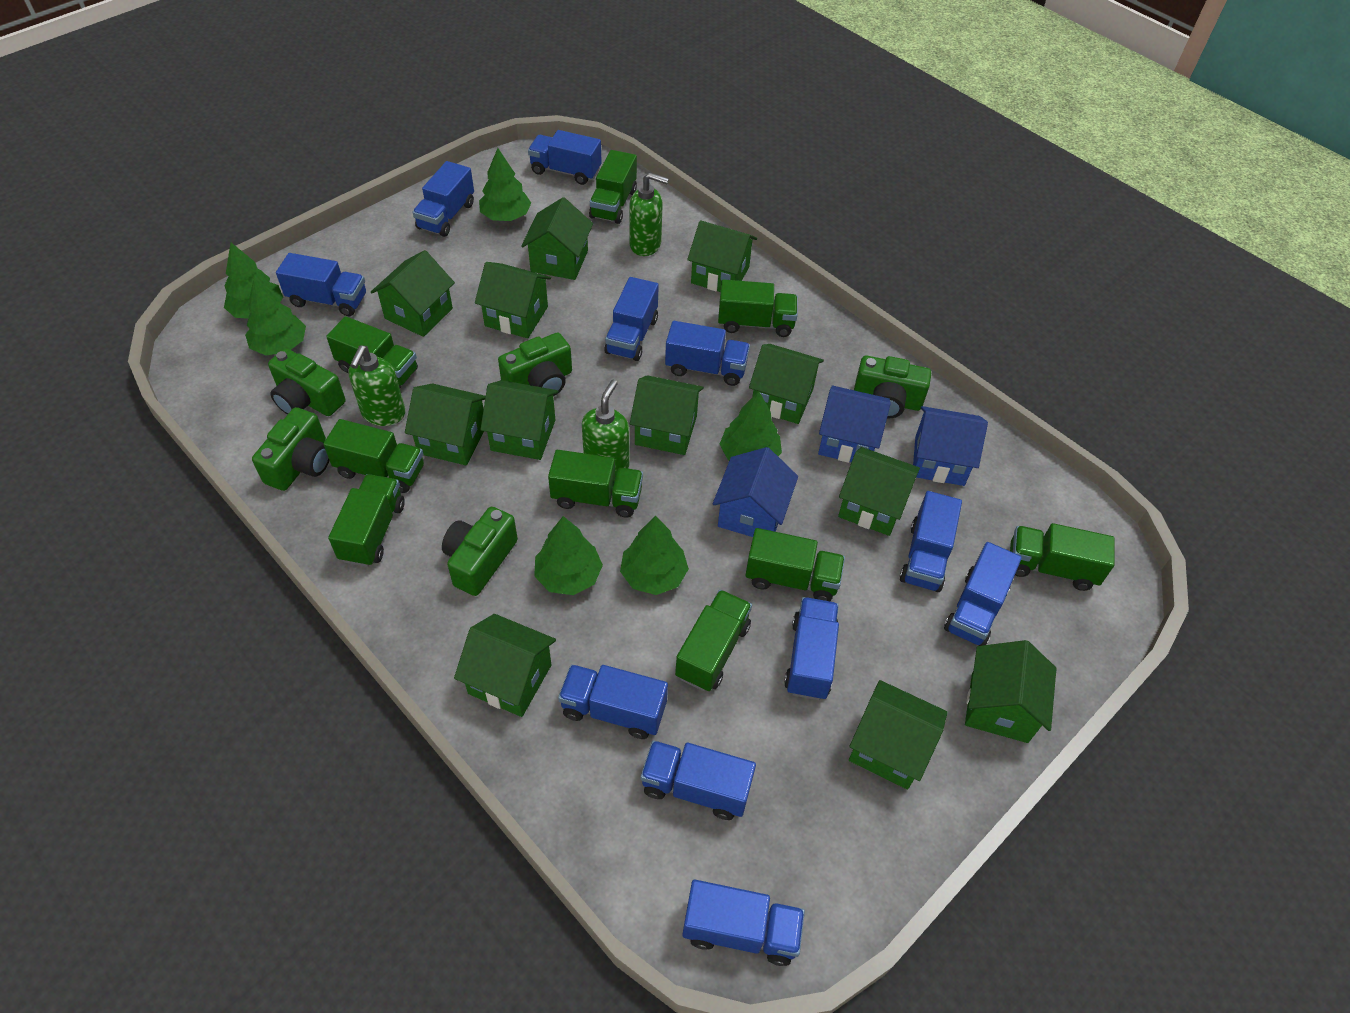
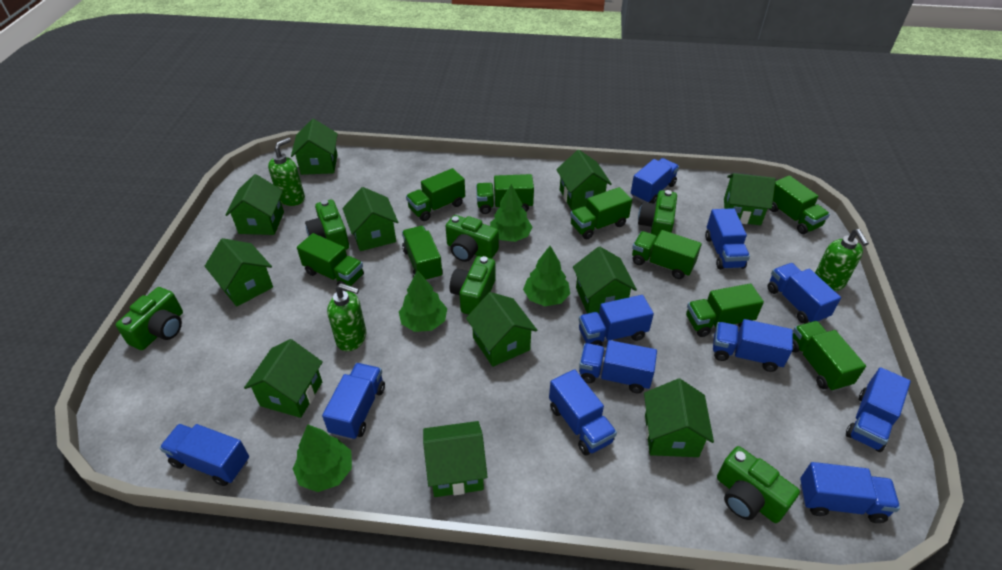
blue house: [713,447,798,537] [818,386,891,463] [913,406,988,486] = 3 -> none = 0
green camera: [252,407,330,491] [268,348,345,416] [442,507,518,596] [498,332,572,396] [854,356,931,418] = 5 -> [116,287,183,350] [305,200,349,250] [446,215,499,262] [450,256,496,314] [638,190,677,237] [717,446,800,523] = 6
green house: [371,250,455,337] [405,384,486,465] [454,614,556,717] [475,262,551,338] [480,380,558,460] [521,197,593,280] [630,375,704,455] [687,220,757,292] [749,344,824,424] [838,447,920,536] [849,680,948,789] [965,640,1057,743] = 12 -> [205,238,273,307] [226,174,284,235] [244,339,322,418] [291,119,338,175] [343,187,398,251] [423,421,488,497] [466,292,537,367] [556,150,612,210] [573,246,637,314] [644,378,714,457] [724,173,776,225] = 11
green tree: [224,243,283,319] [245,278,306,355] [479,148,531,221] [534,516,603,595] [620,516,689,595] [720,391,782,461] = 6 -> [293,424,352,492] [399,270,447,332] [490,184,532,242] [523,246,570,306] = 4

